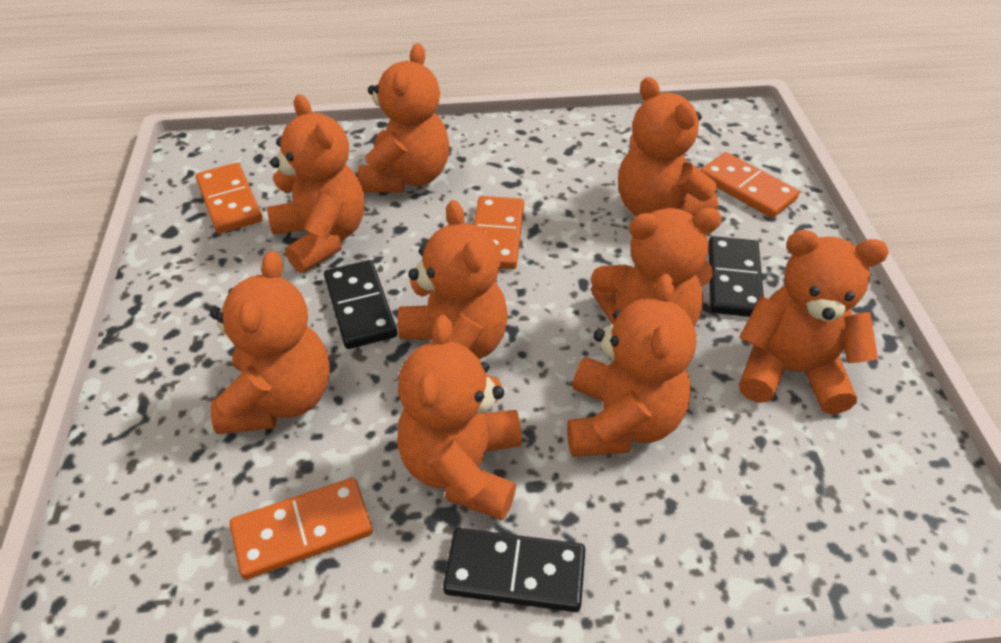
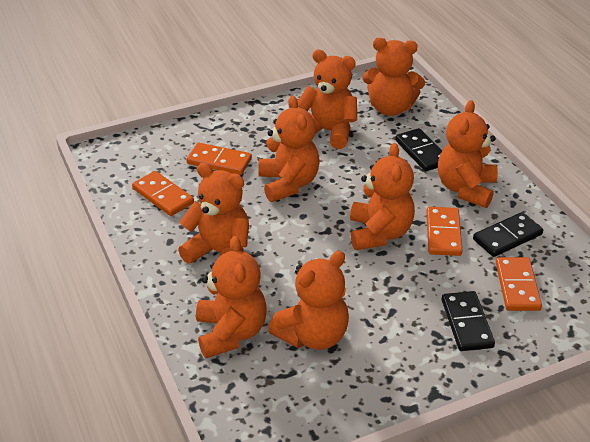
orange teddy bear: [210,251,330,434] [267,94,364,273] [358,43,450,193] [397,315,522,520] [398,200,508,359] [567,274,696,457] [591,208,722,327] [618,77,718,217] [739,230,889,414] = 9 -> [178,163,249,264] [196,236,267,358] [258,96,320,202] [268,251,349,350] [298,49,357,149] [350,143,415,250] [362,38,425,116] [438,100,498,208] = 8

